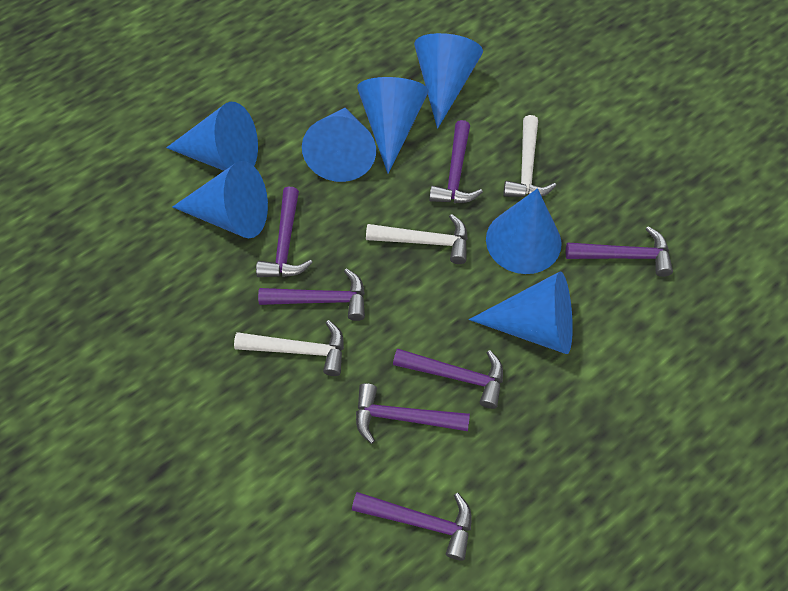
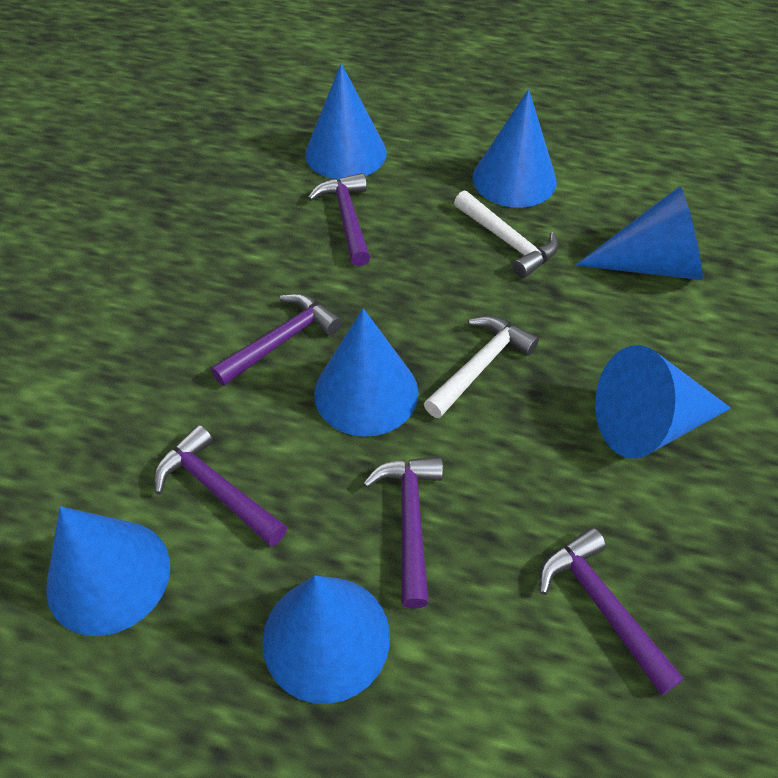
purple hammer: [256,187,313,277] [258,268,365,321] [352,492,472,561] [356,383,470,444] [393,348,503,409] [429,120,483,203] [565,226,673,277] = 7 -> [154,425,287,546] [211,293,342,386] [308,173,370,266] [363,456,443,609] [539,527,684,696] = 5
white hammer: [234,320,344,376] [366,214,468,264] [503,115,556,197] = 3 -> [424,316,539,418] [454,191,558,278] = 2

